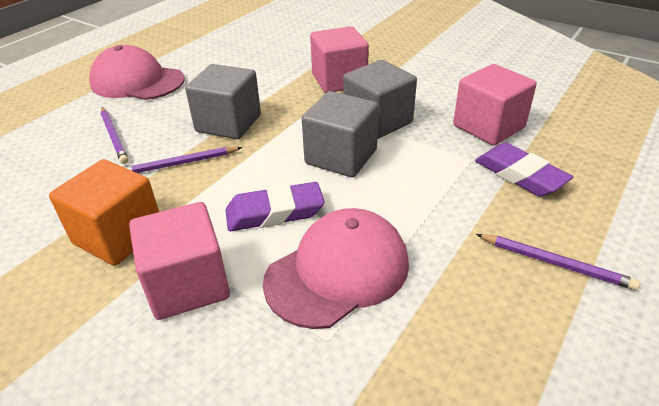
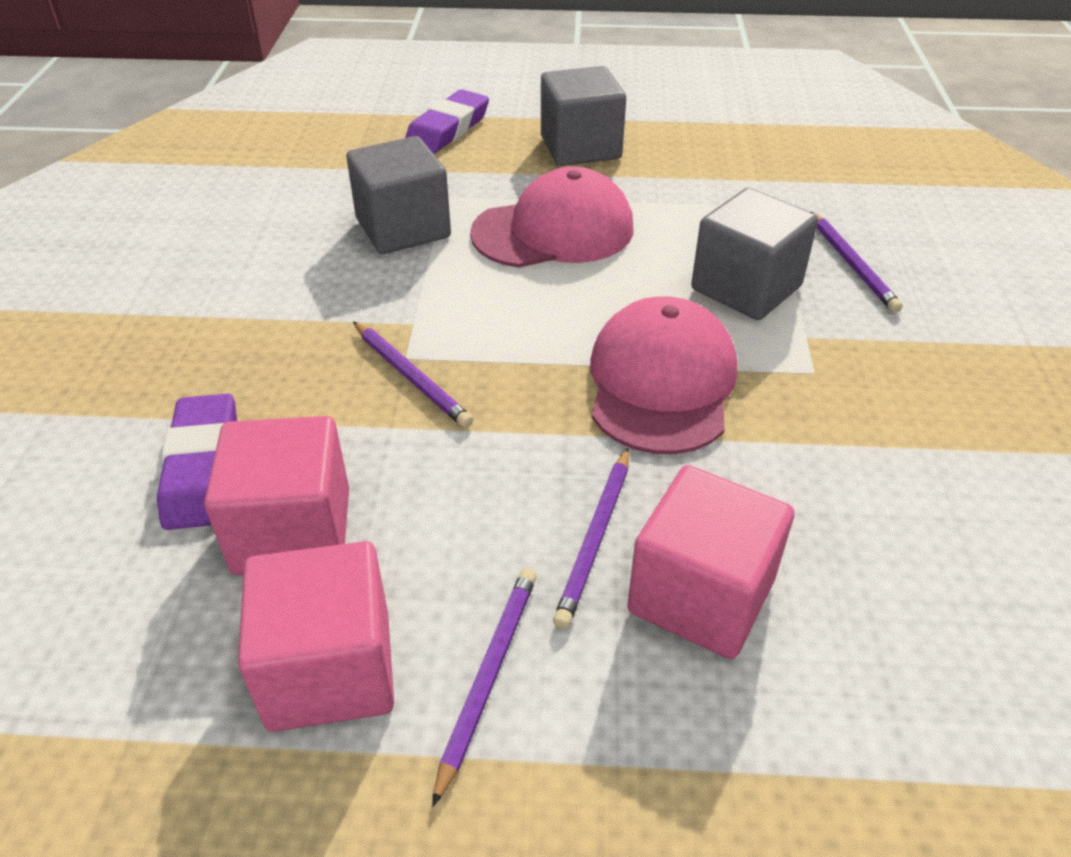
orange cube: [49,159,159,266] = 1 -> none = 0
purple pencil: [101,107,128,164] [124,147,243,173] [476,234,640,290] = 3 -> [353,321,473,428] [432,568,537,807] [553,447,629,629] [810,211,903,313] = 4

